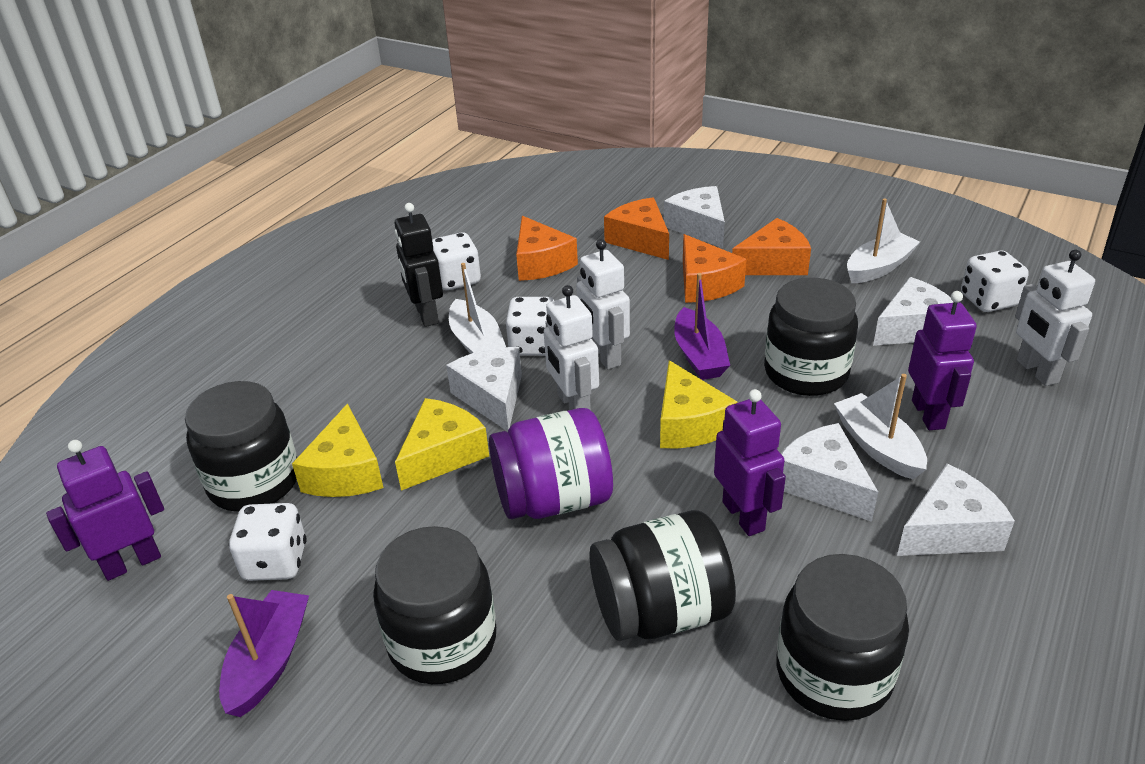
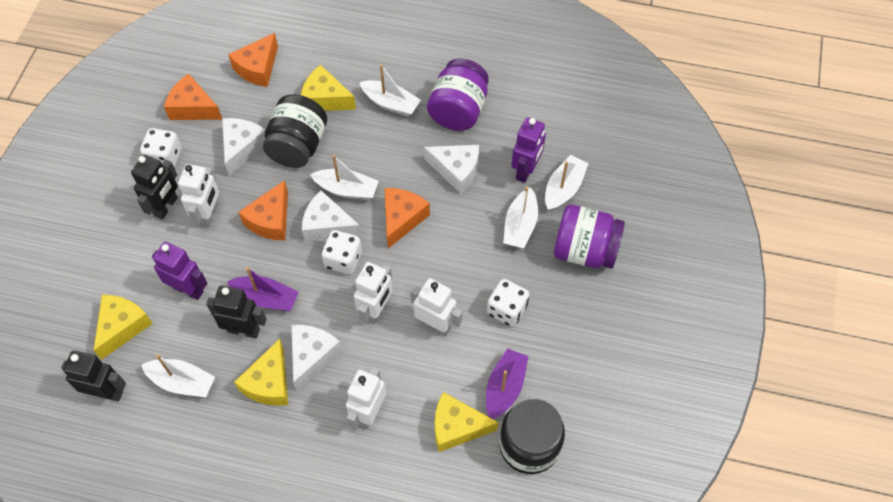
black jar: [185,381,297,512] [373,526,496,684] [589,510,736,641] [764,278,858,396] [776,554,909,721] = 5 -> [263,94,327,168] [499,399,565,474] = 2
black robot: [394,203,443,327] = 1 -> [61,350,126,402] [131,155,178,219] [206,286,267,338] = 3
purple jar: [489,408,613,519] = 1 -> [427,58,489,131] [554,204,625,269] = 2
purple robot: [46,440,164,581] [714,389,786,536] [908,291,977,430] = 3 -> [152,242,207,300] [511,117,546,183] = 2
white boat: [449,263,506,354] [834,374,927,480] [847,198,920,283] = 3 -> [141,354,215,397] [310,155,379,200] [359,64,421,116] [503,187,538,248] [545,155,589,211] = 5
white cheese: [446,347,522,432] [664,186,725,248] [781,423,878,522] [873,277,953,346] [897,464,1015,556] = 5 -> [222,118,265,176] [291,325,342,391] [302,191,361,242] [424,145,479,194] = 4
white dice: [229,503,307,581] [432,232,481,290] [506,297,554,356] [961,251,1029,312] = 4 -> [140,128,182,167] [322,230,362,275] [487,279,529,327] = 3
white robot: [544,285,599,410] [576,239,630,369] [1015,250,1095,386] = 3 -> [178,164,219,228] [346,367,386,429] [354,262,393,324] [410,278,462,337] = 4
yellow cheese: [292,404,384,497] [395,398,489,491] [660,360,737,448] = 3 -> [93,295,153,360] [234,339,288,406] [301,65,356,111] [435,392,499,452] = 4

